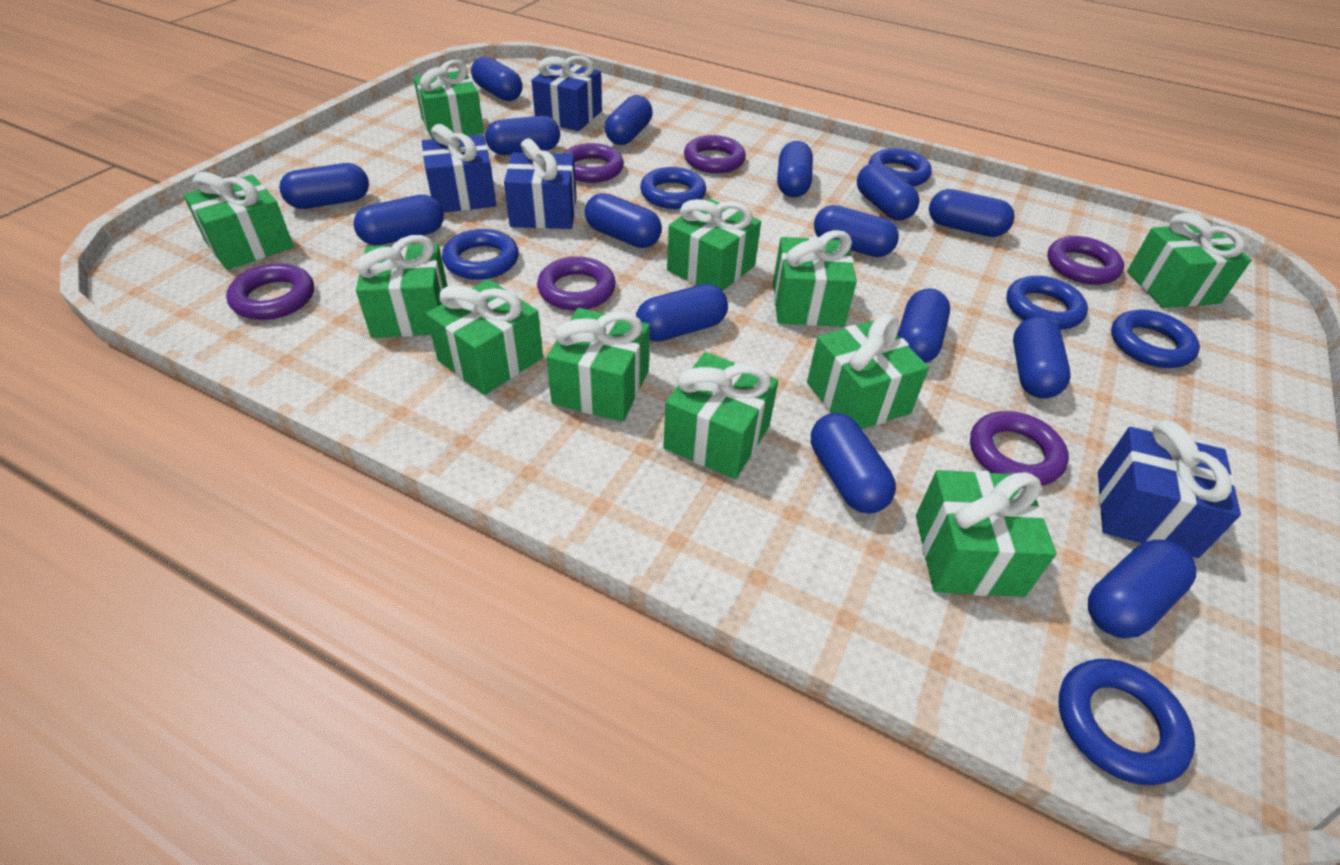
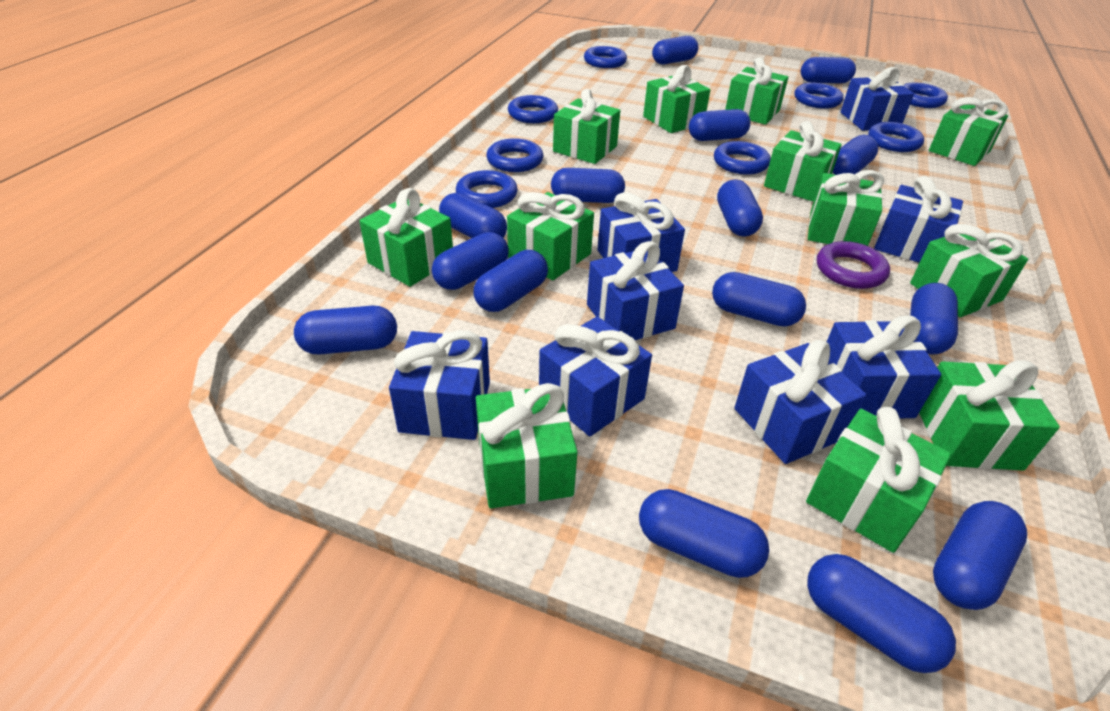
blue gift: [422,124,496,213] [504,138,576,229] [532,56,602,131] [1098,420,1241,558] = 4 -> [389,330,490,440] [539,316,652,437] [587,241,684,340] [598,192,685,272] [734,340,867,464] [827,315,941,418] [841,67,914,131] [874,176,963,263] = 8
blue ring: [442,229,519,280] [640,167,706,209] [869,148,932,187] [1006,276,1088,330] [1058,659,1195,785] [1111,310,1200,368] = 6 -> [456,170,518,208] [486,138,543,172] [508,95,558,123] [584,46,627,68] [714,141,771,175] [795,83,844,109] [868,122,924,152] [904,83,948,108] = 8
green gift: [183,172,294,270] [356,235,447,338] [413,60,484,139] [426,279,543,395] [547,308,650,422] [663,352,778,479] [667,199,761,291] [773,230,857,327] [807,314,929,429] [916,470,1056,597] [1127,213,1252,308] = 11 -> [359,188,453,287] [476,383,577,508] [507,192,594,280] [553,89,620,164] [643,65,710,133] [725,57,788,125] [764,121,842,202] [806,407,951,553] [808,170,884,246] [910,224,1028,317] [919,360,1060,470] [929,97,1008,166] = 12
purple ring: [226,263,314,320] [537,257,616,311] [563,143,624,183] [684,135,746,173] [970,411,1069,486] [1047,236,1124,285] = 6 -> [817,241,890,289] = 1

